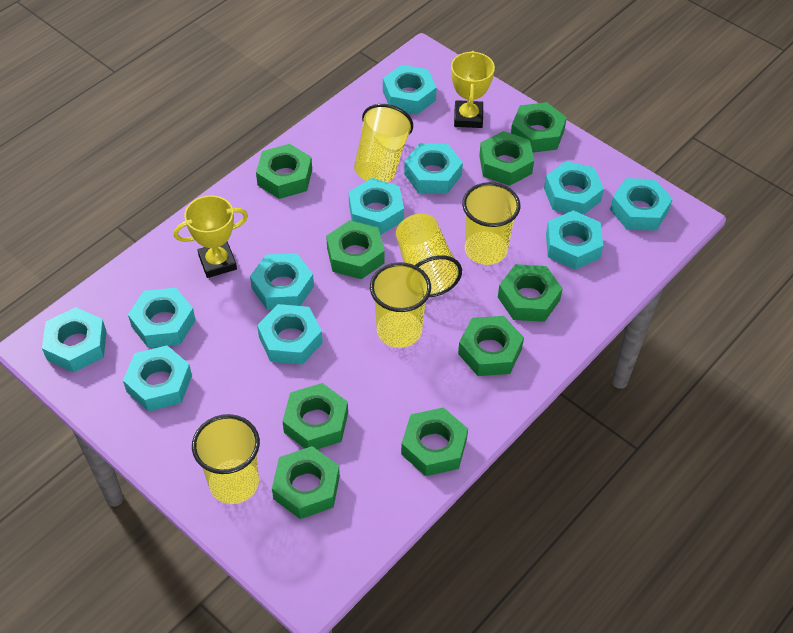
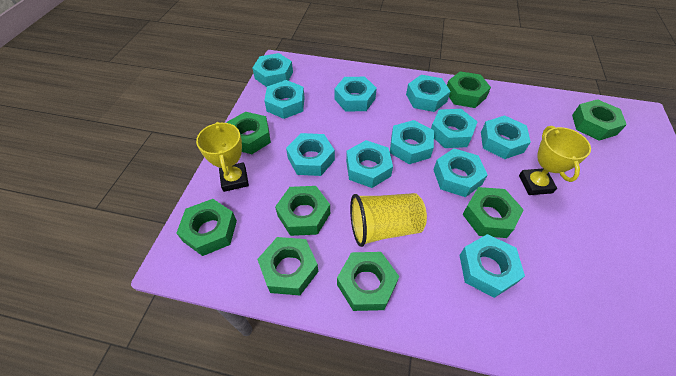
green nut: [256,144,312,199] [272,446,340,519] [282,383,348,449] [326,220,385,279] [401,407,468,476] [458,316,524,376] [479,131,534,186] [498,264,563,322] [511,102,567,153] = 9 -> [176,199,237,256] [226,112,271,154] [257,237,318,295] [275,186,330,236] [337,252,399,311] [447,71,491,108] [462,187,524,238] [572,99,627,141] = 8
yellow cup: [192,414,260,504] [354,104,413,183] [370,262,431,348] [396,213,462,297] [462,182,520,265] = 5 -> [350,193,427,247] = 1

